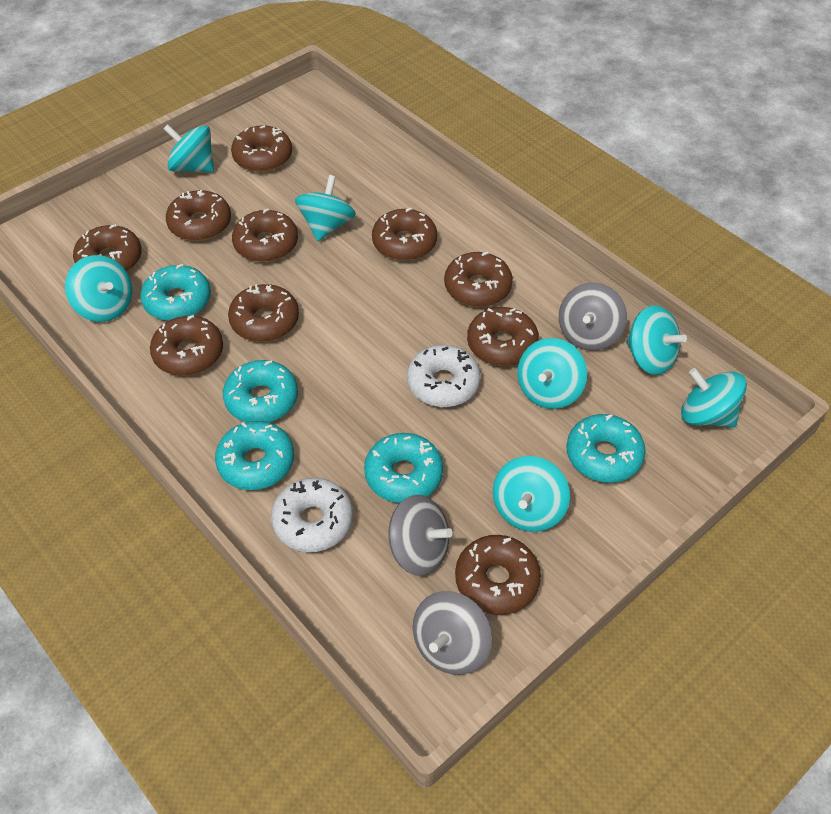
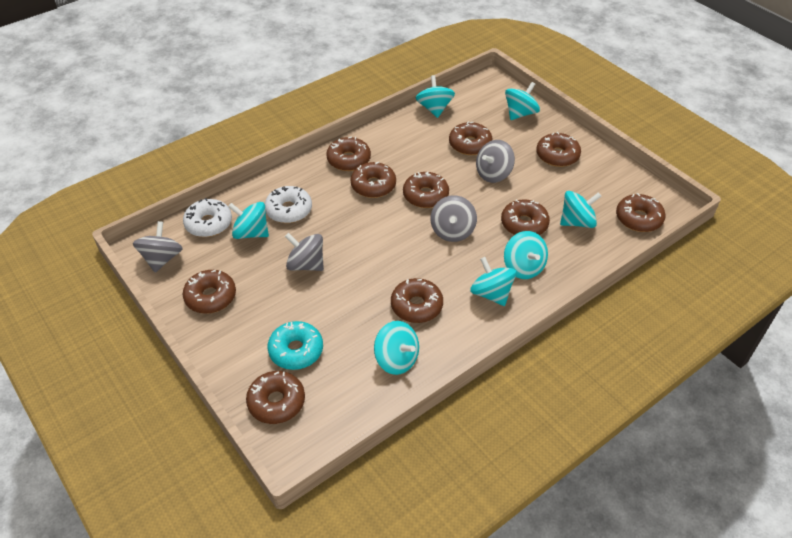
grey spinning top: [388,495,453,576] [413,591,492,675] [559,283,627,351] = 3 -> [133,221,183,272] [285,233,324,271] [430,195,477,242] [476,140,515,183] = 4
turquoise donut: [140,264,211,321] [215,421,294,490] [223,360,298,422] [364,433,443,503] [566,414,646,483] = 5 -> [268,321,323,370] = 1

